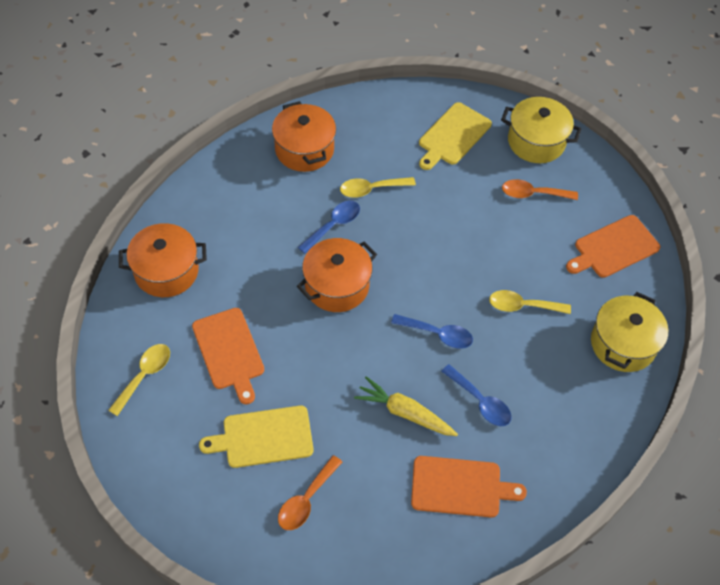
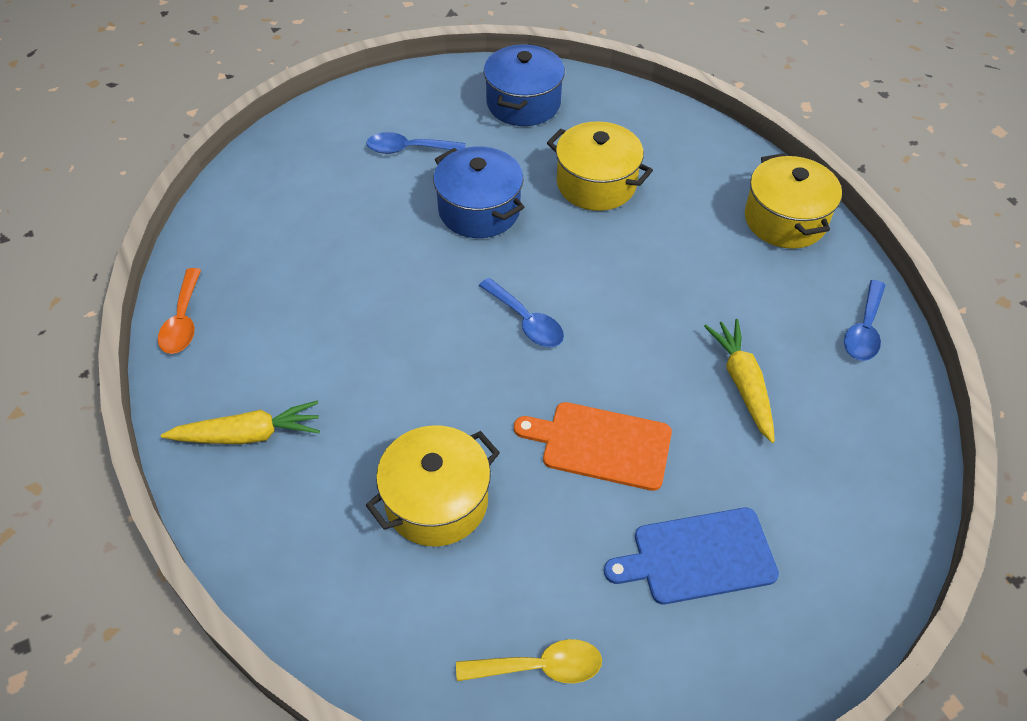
blue cutting board: none = 0 -> [604,508,779,604] = 1
blue pot: none = 0 -> [433,147,525,238] [484,44,565,126] = 2
orange cutting board: [192,308,264,404] [411,456,527,518] [566,215,661,278] = 3 -> [514,402,672,491] = 1
orange pot: [119,223,207,297] [272,101,336,172] [297,238,377,312] = 3 -> none = 0
orange spoon: [278,455,342,530] [502,179,578,200] = 2 -> [158,268,201,354] = 1
yellow carrot: [354,376,458,436] = 1 -> [161,400,320,444] [704,319,775,443] = 2
yellow cutting board: [199,406,314,468] [419,102,492,170] = 2 -> none = 0
yellow pot: [501,97,581,163] [591,292,668,372] = 2 -> [366,425,500,547] [547,121,653,211] [745,153,842,249] = 3
yellow spoon: [108,344,170,416] [340,177,416,198] [489,290,571,314] = 3 -> [456,639,602,683] = 1

